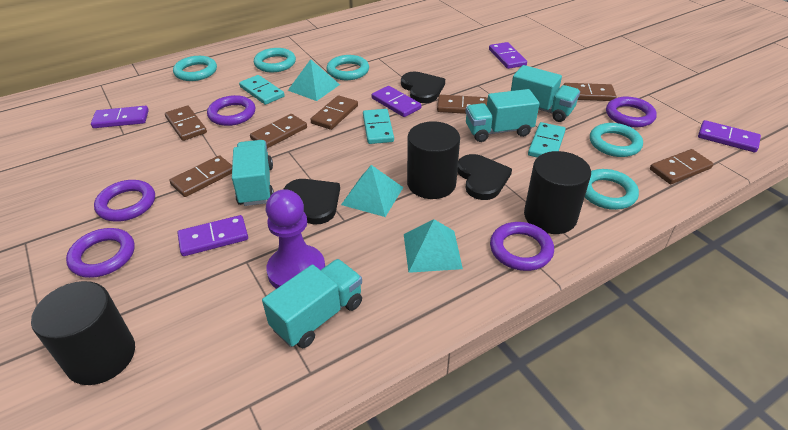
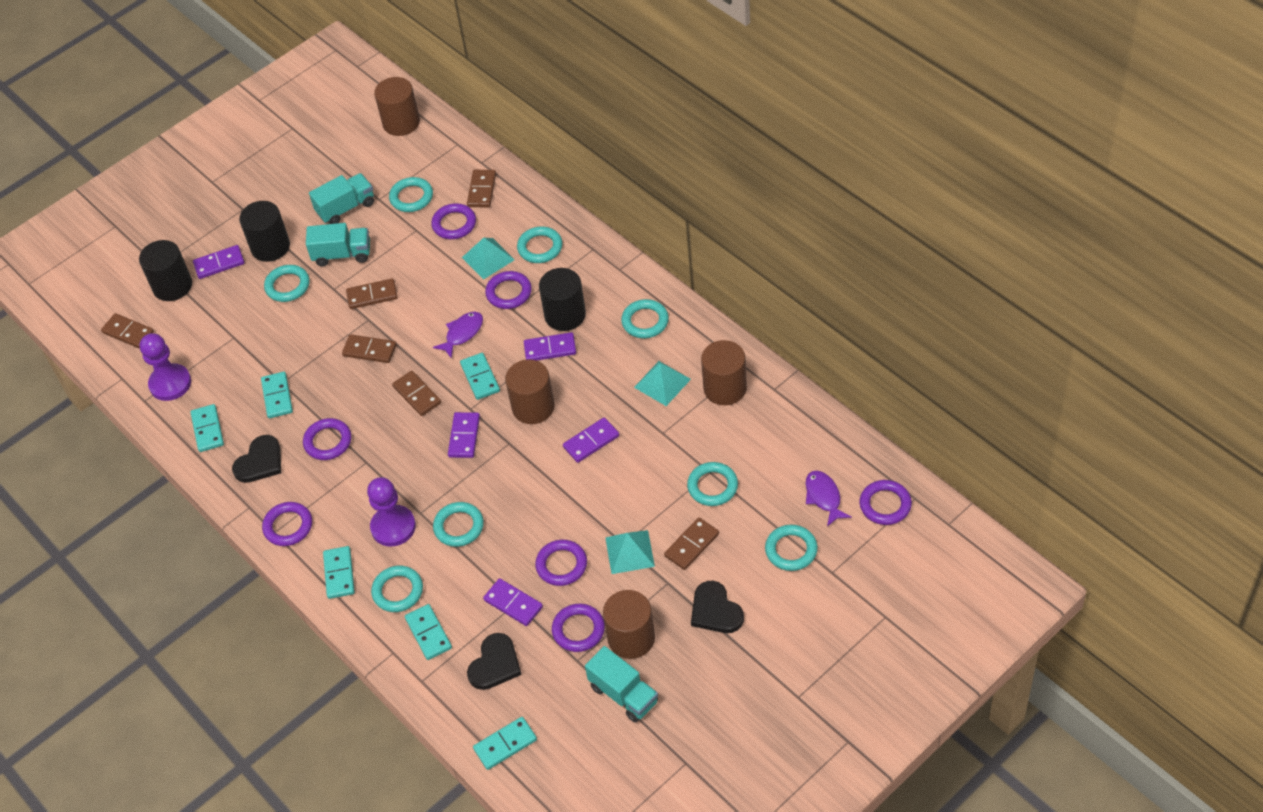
brown cylinder: none = 0 -> [374,77,420,136] [505,359,555,424] [603,590,655,659] [701,340,747,405] = 4
brown domino: [165,106,207,141] [169,155,232,197] [250,114,307,148] [310,95,358,130] [437,95,488,114] [564,83,616,101] [650,149,713,184] = 7 -> [101,313,154,349] [342,334,397,363] [346,278,398,309] [392,371,441,416] [467,170,496,207] [664,518,719,570] = 6
purple fish: none = 0 -> [433,312,483,359] [805,471,852,527] = 2
purple pawn: [266,189,325,289] = 1 -> [140,333,191,401] [367,477,416,547] = 2
purple ring: [66,228,135,278] [94,180,155,222] [207,95,256,126] [490,222,554,271] [606,96,657,127] = 5 -> [262,502,312,546] [303,418,351,460] [431,203,476,239] [485,271,532,309] [535,540,587,586] [552,604,605,652] [859,480,912,525] = 7
turquoise domino: [239,75,285,105] [363,109,394,144] [528,122,566,158] = 3 -> [190,404,224,452] [261,372,293,418] [323,546,355,599] [405,604,452,660] [460,353,500,400] [473,717,537,770] = 6
turquoise ring: [173,56,217,81] [254,48,296,72] [326,55,369,80] [585,169,639,210] [590,123,643,157] = 5 -> [264,265,310,302] [371,566,423,612] [389,177,433,212] [433,502,484,547] [517,227,563,263] [621,299,669,338] [687,462,738,506] [765,525,818,571] = 8
turquoise truck: [232,140,274,206] [262,259,362,348] [465,89,540,142] [511,65,580,122] = 4 -> [306,223,370,266] [309,173,374,224] [585,646,658,723] = 3

